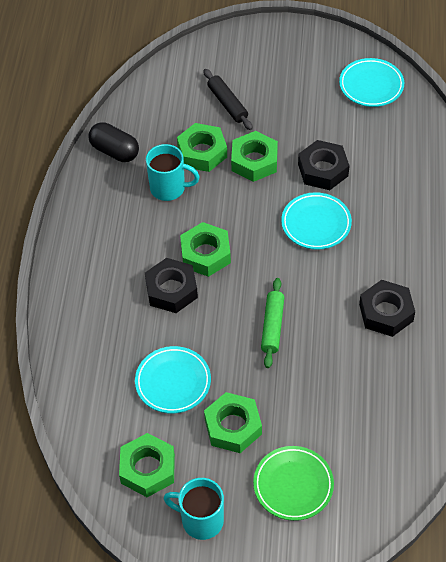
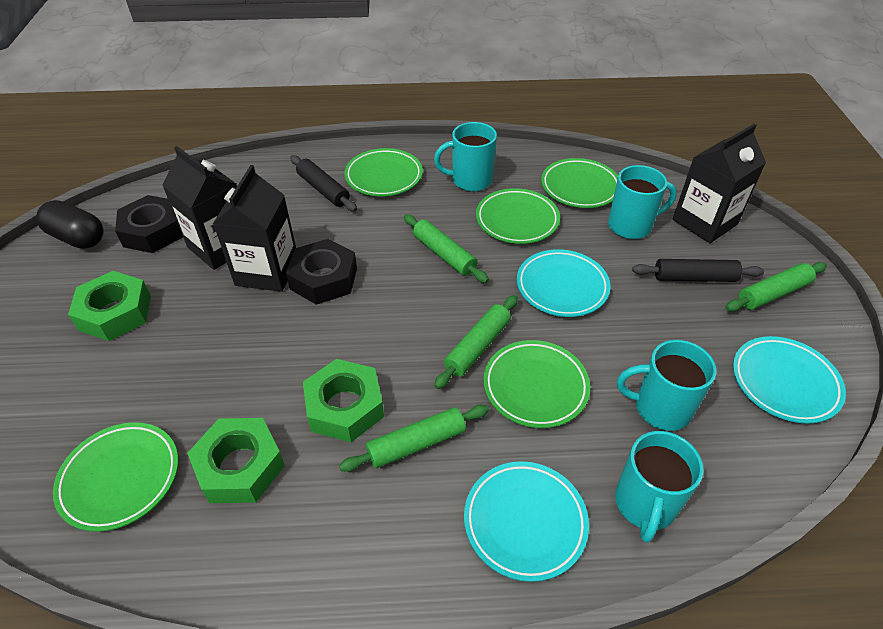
black carton: none = 0 -> [162,146,237,270] [213,165,296,292] [672,124,766,243] = 3
black nut: [145,258,198,313] [298,140,350,190] [359,280,415,337] = 3 -> [115,195,183,253] [286,239,357,305] = 2
black rolling pin: [203,69,253,130] = 1 -> [290,155,357,212] [632,259,764,282] = 2
green nut: [119,433,175,497] [177,123,227,172] [180,222,231,277] [204,392,262,453] [231,131,278,182] = 5 -> [68,271,151,341] [187,418,285,503] [303,359,384,442] = 3
green plate: [253,446,334,521] = 1 -> [53,422,178,532] [344,148,423,196] [476,188,560,244] [484,340,590,428] [541,158,618,208] = 5
green rolling pin: [261,278,284,368] = 1 -> [339,405,489,472] [404,214,489,283] [434,295,518,389] [725,262,827,312] = 4
turquoise mug: [146,144,199,201] [163,478,224,540] = 2 -> [434,122,497,191] [608,165,677,239] [615,431,704,543] [617,340,717,431] = 4

